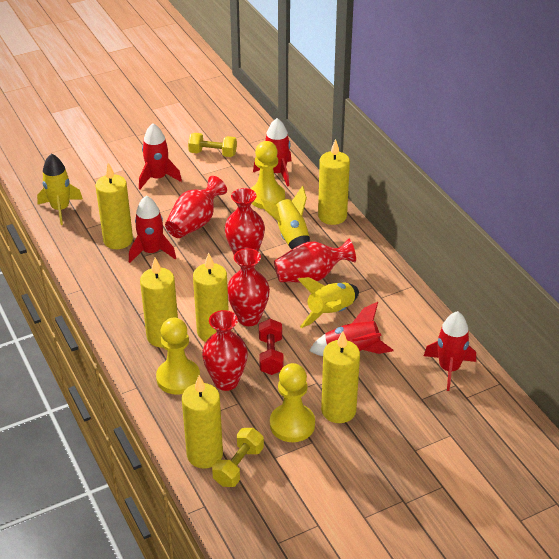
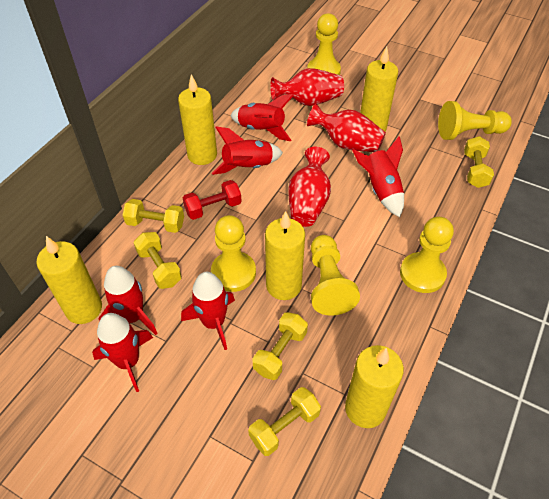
red rocket: [129,196,176,263] [139,123,182,189] [253,118,291,187] [309,302,393,356] [424,311,476,391] = 5 -> [92,313,153,392] [98,266,158,335] [181,272,235,350] [212,126,283,175] [230,94,294,141] [352,136,404,217] = 6
red vase: [165,176,227,238] [202,310,248,391] [225,188,265,255] [227,248,270,326] [274,238,356,283] = 5 -> [270,68,344,106] [288,147,331,227] [307,103,386,152] = 3
yellow candle: [95,163,133,249] [140,258,178,347] [182,375,223,469] [193,252,229,342] [318,139,350,225] [321,331,360,423] = 6 -> [36,236,102,324] [178,74,217,165] [265,211,305,300] [345,345,404,428] [360,47,398,131] = 5
yellow dumbbell: [188,133,237,157] [212,428,264,487] = 2 -> [123,199,184,233] [134,232,182,289] [248,387,321,456] [252,312,308,380] [464,136,494,188] = 5
yellow pawn: [156,318,200,395] [251,141,285,209] [270,363,315,442] = 3 -> [211,215,256,292] [307,13,341,75] [311,235,360,316] [400,217,454,293] [438,101,512,140] = 5
yellow rocket: [37,154,83,225] [260,186,310,249] [298,277,359,328] = 3 -> none = 0

